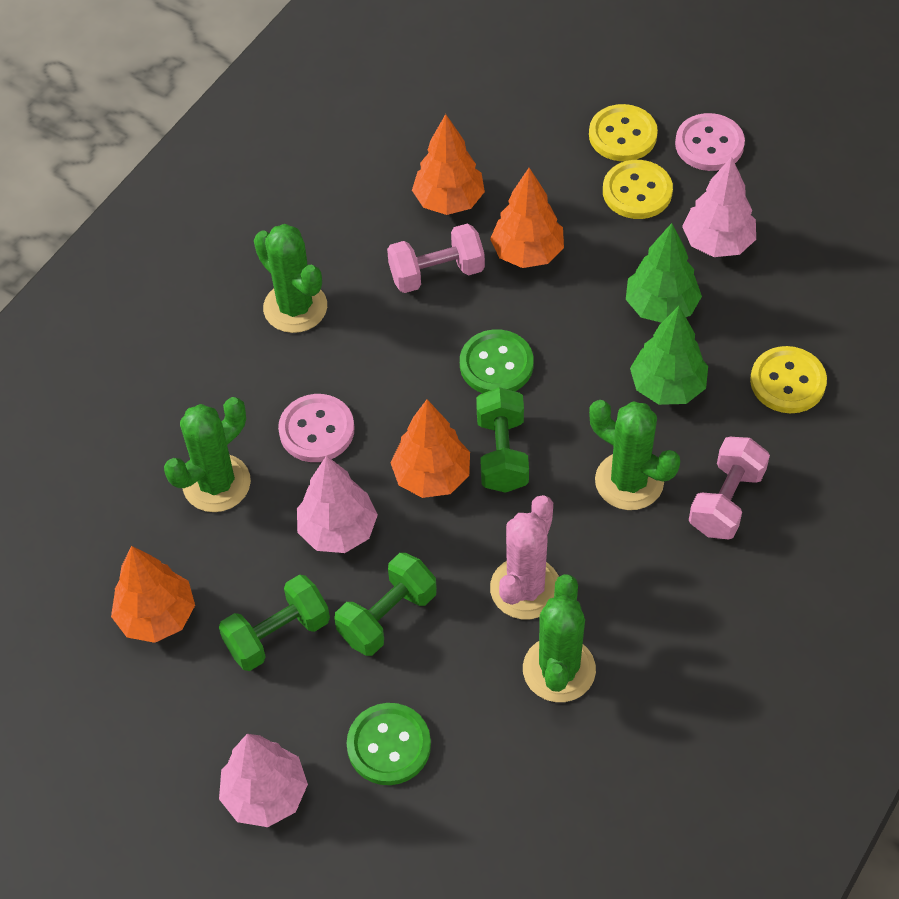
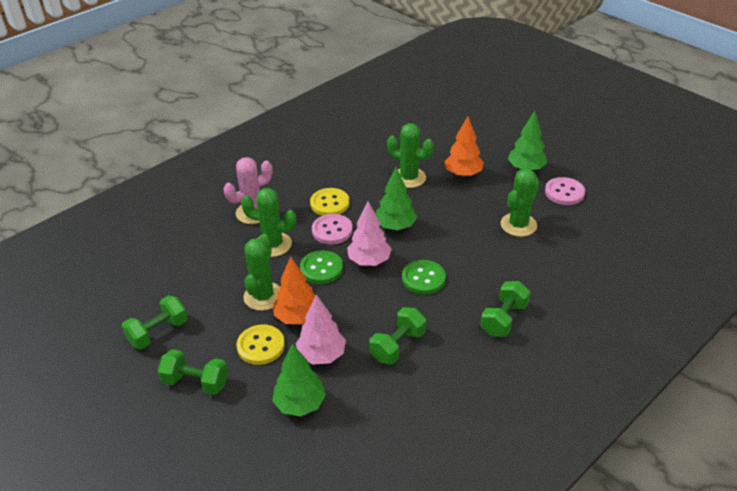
green dumbbell: [219,574,330,671] [334,553,437,656] [476,387,529,493] = 3 -> [122,295,188,350] [158,349,228,395] [369,307,426,365] [481,281,531,337] = 4
green tree: [626,223,702,323] [630,306,708,405] = 2 -> [272,344,326,416] [376,167,417,230] [508,111,547,170] = 3
orange tree: [111,546,195,643] [390,400,470,498] [412,114,485,215] [490,168,564,268] = 4 -> [273,257,315,324] [444,116,484,177] = 2
pink dumbbell: [387,223,485,293] [689,437,770,539] = 2 -> none = 0
pink tree: [219,734,308,827] [297,456,378,553] [682,157,756,257] = 3 -> [296,294,346,365] [347,201,392,266] = 2
yellow button: [589,104,658,161] [603,160,673,219] [750,346,827,413] = 3 -> [237,324,285,365] [310,188,349,216] = 2

